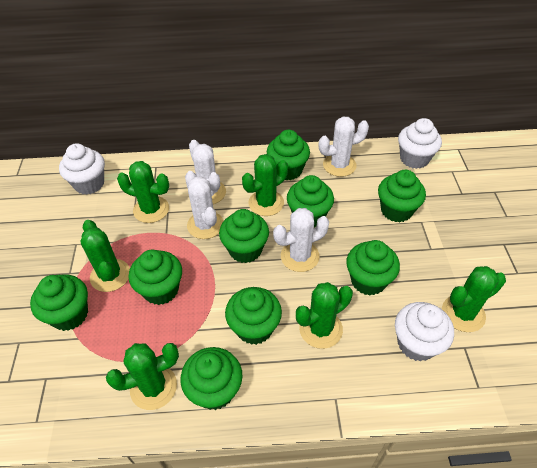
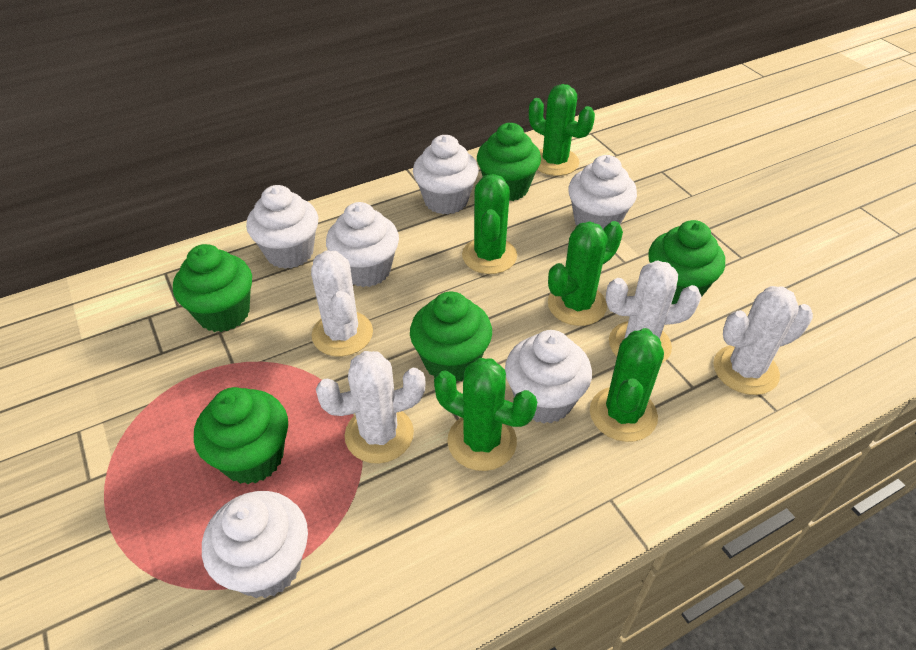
green cactus: [80,220,130,292] [106,343,179,410] [117,161,169,223] [242,154,288,216] [296,282,353,349] [442,266,506,332] = 6 -> [434,358,537,471] [462,174,517,274] [529,84,595,176] [548,221,623,326] [590,328,664,442] = 5
green cupcake: [30,274,88,331] [129,250,182,305] [180,347,242,410] [219,209,269,263] [225,287,282,345] [266,130,310,180] [287,175,334,227] [346,240,400,296] [378,170,426,222] = 9 -> [173,244,252,332] [194,387,288,484] [410,292,492,382] [477,123,541,201] [648,220,725,304] = 5
white cupcake: [59,143,105,195] [395,302,454,361] [398,118,442,169] = 3 -> [202,491,308,598] [246,185,318,269] [326,202,399,287] [413,135,478,214] [505,330,592,424] [568,155,637,230] = 6

